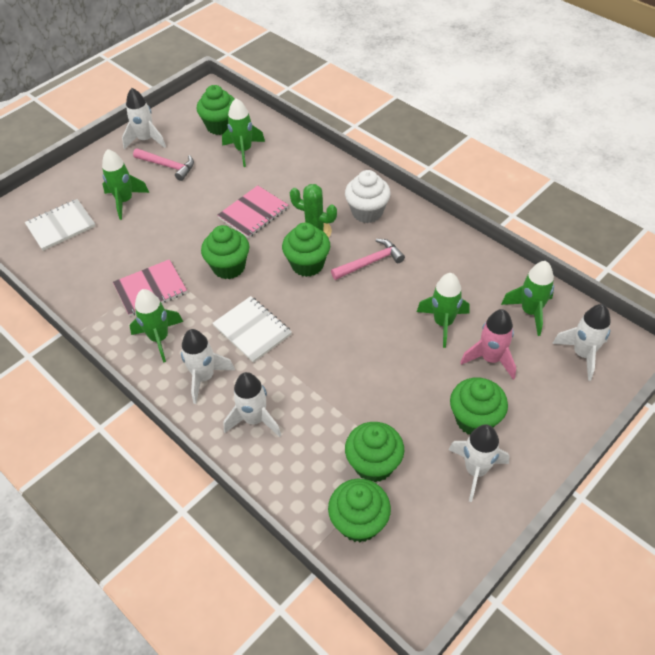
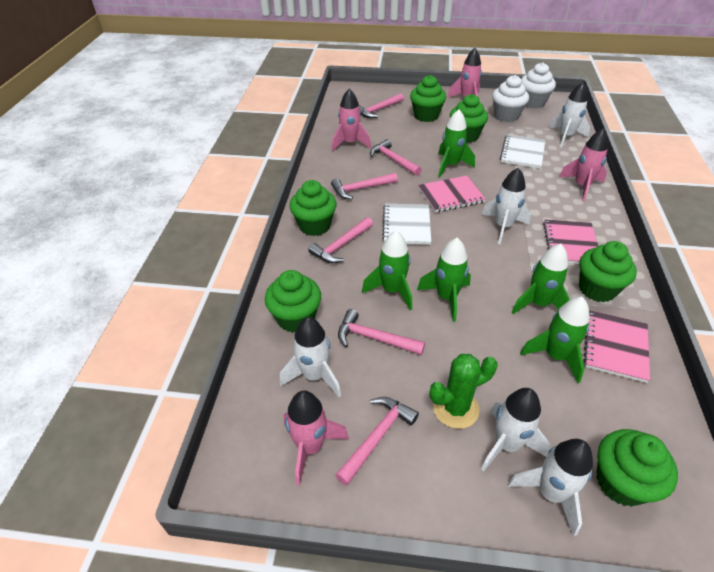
pink hammer: [133,148,194,181] [331,239,405,280] = 2 -> [308,217,373,263] [331,173,398,200] [335,397,419,486] [338,309,425,355] [359,93,404,118] [370,139,422,176] = 6
pink notebook: [113,259,187,316] [218,185,288,238] = 2 -> [418,176,486,213] [543,219,598,264] [584,310,650,383] = 3
pink rocket: [460,309,516,380] = 1 -> [283,391,349,485] [331,89,371,151] [447,48,482,98] [559,129,608,201] = 4
white cupcake: [345,170,391,223] = 1 -> [492,75,529,122] [521,62,556,108] = 2

